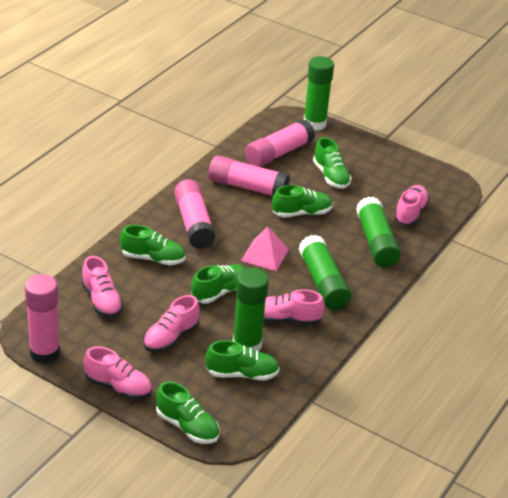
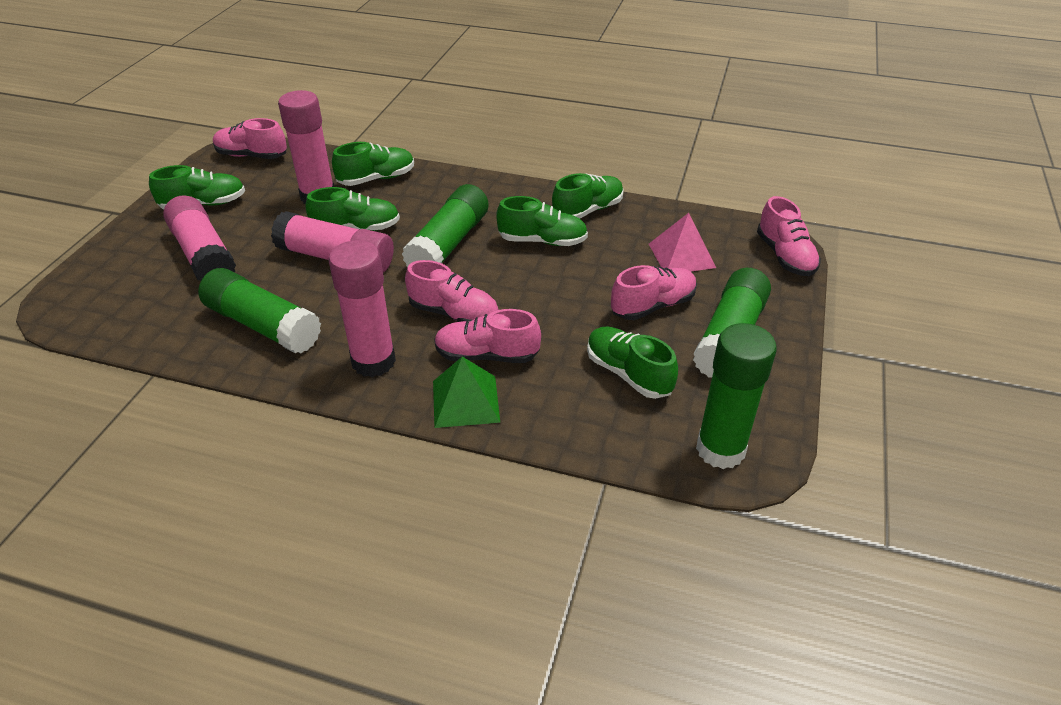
green pyramid: none = 0 -> [433,357,500,428] = 1

